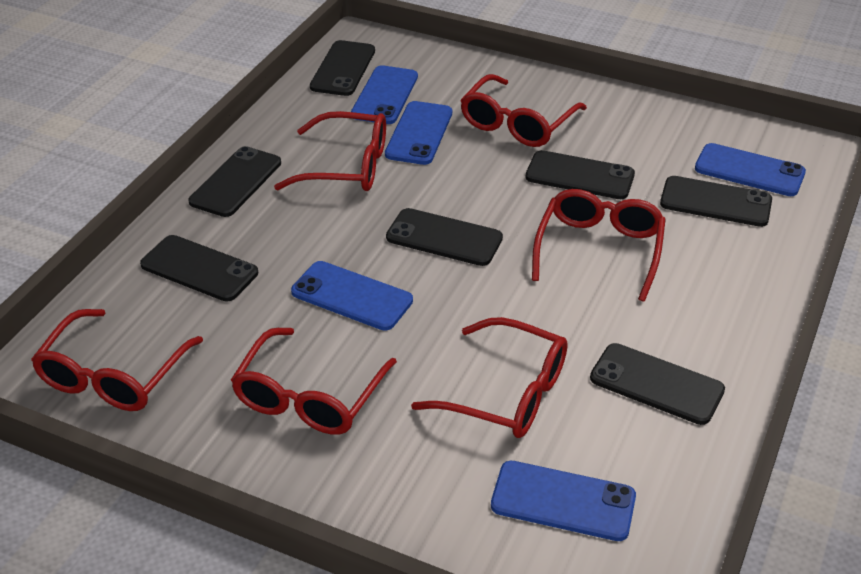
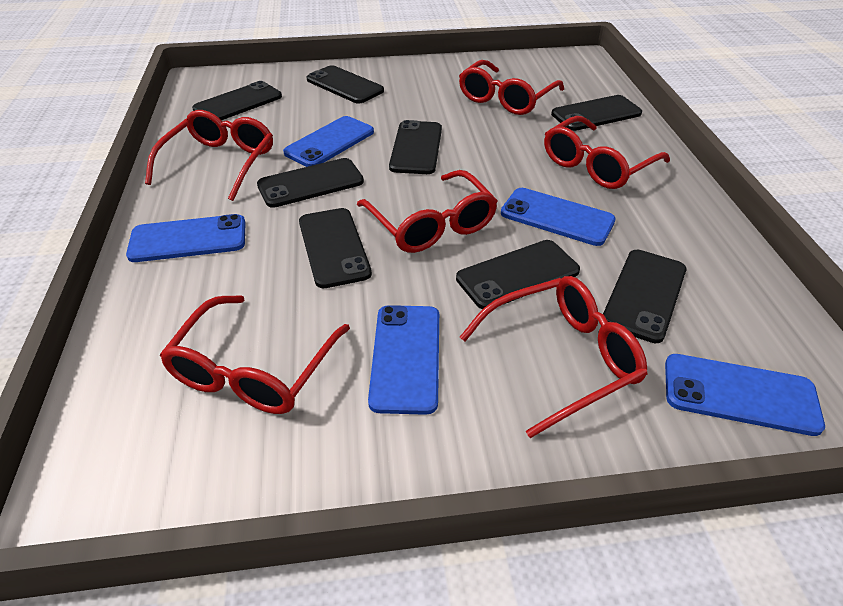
black phone: [140,235,258,301] [188,146,281,217] [310,40,375,96] [386,208,503,266] [525,150,635,199] [590,343,725,425] [660,176,772,227] = 7 -> [192,81,282,120] [257,158,364,208] [299,208,372,288] [307,65,384,103] [389,120,442,174] [456,240,580,309] [551,95,642,131] [603,250,686,343] = 8

